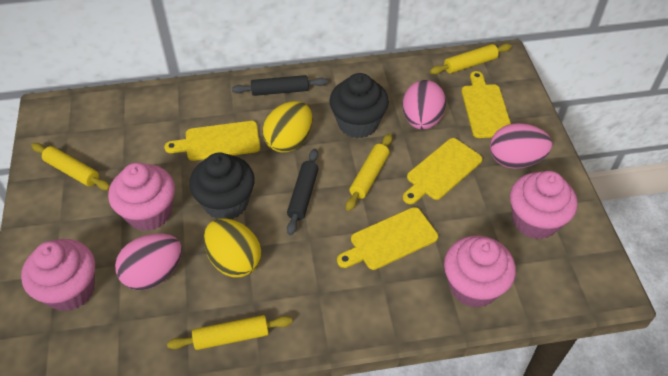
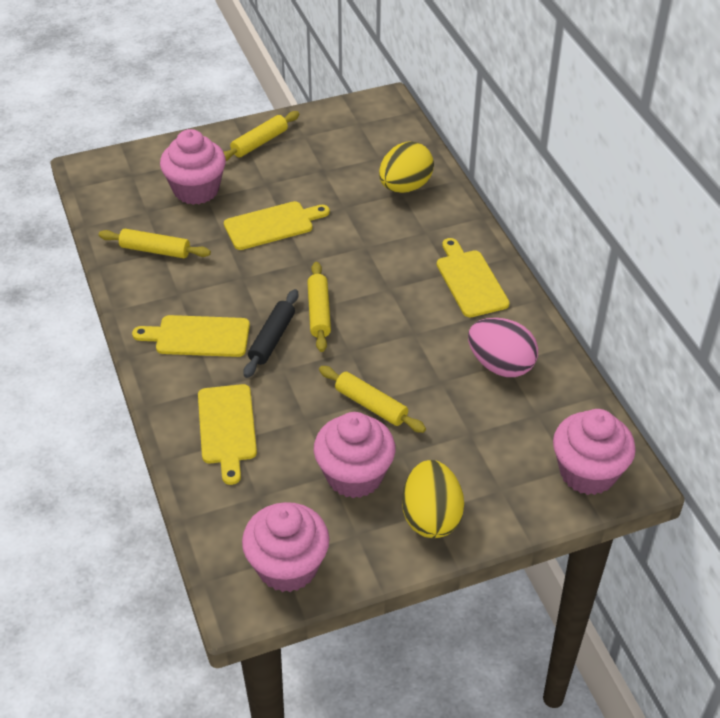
black cupcake: [189,153,255,219] [329,73,389,138] = 2 -> none = 0
black rolling pin: [232,75,328,96] [287,149,319,235] = 2 -> [243,289,298,378] = 1
pink egg: [115,233,182,290] [403,80,446,130] [490,123,552,169] = 3 -> [468,318,538,377] = 1

